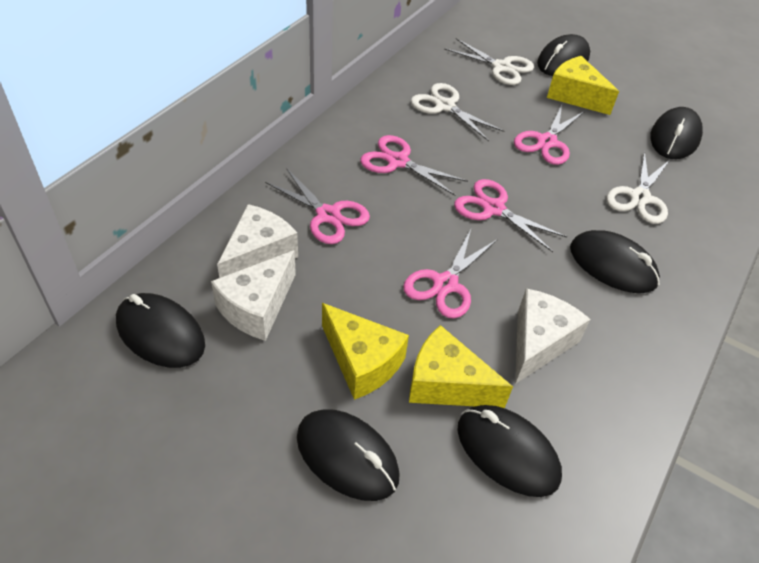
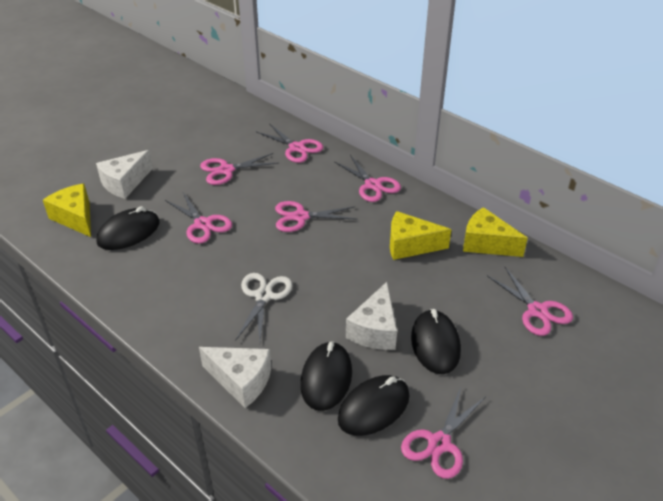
black mouse: [116,293,205,368] [297,409,400,501] [457,405,562,497] [537,34,590,76] [570,230,660,293] [650,107,703,159] = 6 -> [96,206,160,250] [300,341,352,411] [338,375,410,436] [411,309,461,374] = 4
pink scissors: [265,168,370,244] [360,135,468,196] [403,229,498,318] [454,179,567,252] [514,105,585,165] = 5 -> [165,192,232,244] [200,153,278,185] [257,123,324,163] [275,201,358,232] [334,155,401,202] [401,387,485,479] [487,267,573,336] = 7
white scissors: [411,83,504,141] [444,38,534,85] [607,151,670,224] = 3 -> [235,273,292,341] = 1

